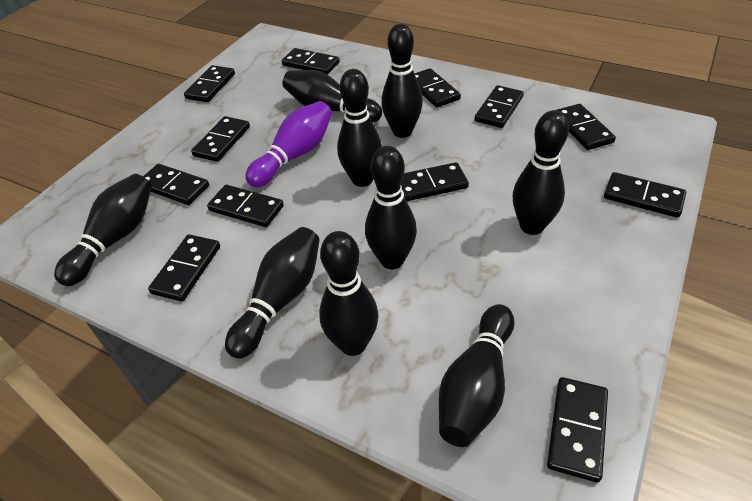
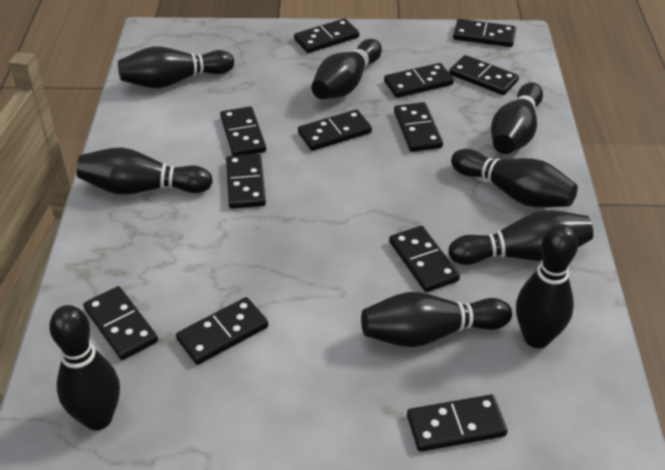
purple bowling pin: [245,101,332,187] = 1 -> none = 0

